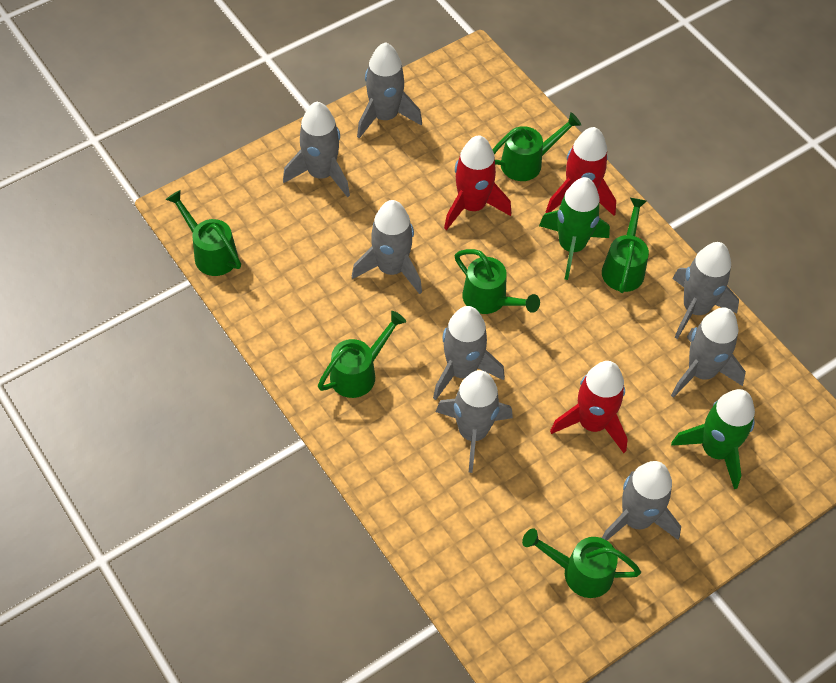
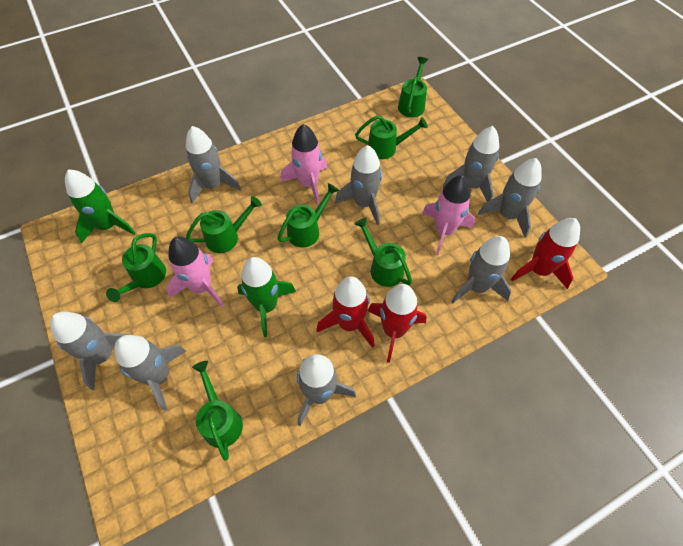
green watering can: [166,190,241,276] [318,311,406,398] [455,249,540,314] [492,112,581,181] [522,528,641,598] [602,198,649,293] = 6 -> [106,233,166,302] [186,196,262,253] [192,361,243,461] [277,183,339,247] [355,115,428,159] [355,217,412,287] [398,57,428,117] = 7
pink rocket: none = 0 -> [166,236,224,308] [281,124,327,205] [422,175,475,256] = 3

